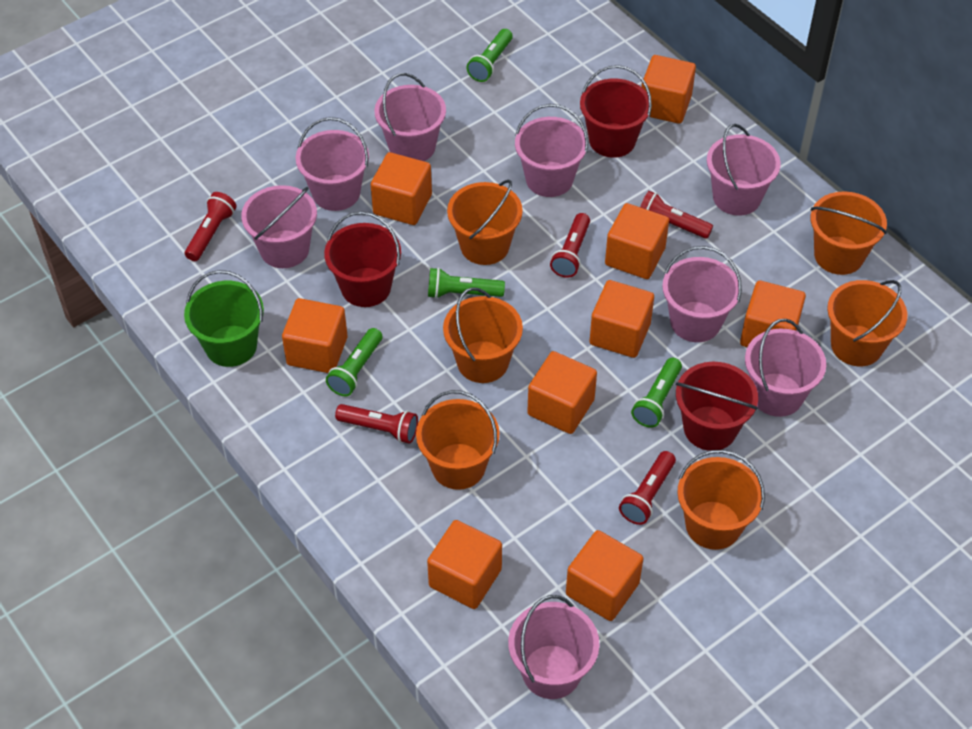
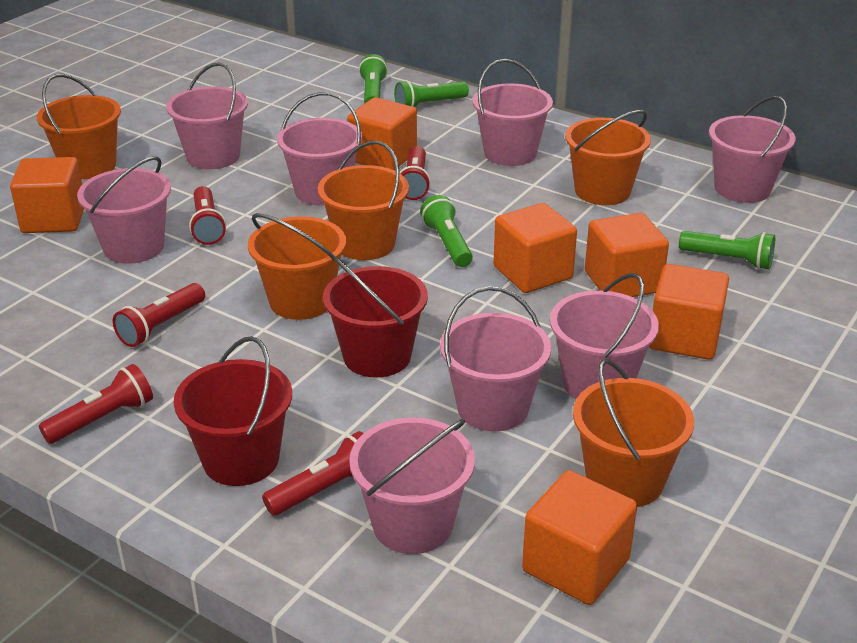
green bucket: [184,270,264,367] = 1 -> none = 0
orange bucket: [416,390,500,490] [443,287,523,383] [447,180,523,265] [677,450,765,550] [811,191,887,275] [827,280,907,366] = 6 -> [37,74,121,179] [248,213,346,320] [318,141,409,260] [565,110,651,205] [573,359,694,507] = 5
orange cube: [282,298,347,373] [371,152,432,225] [427,520,502,609] [527,351,597,434] [566,530,643,621] [589,280,654,358] [605,203,669,279] [642,55,696,124] [740,280,806,347] = 9 -> [10,157,84,233] [347,97,417,170] [493,203,577,293] [522,470,637,605] [585,213,669,297] [649,264,729,360] = 6
red bucket: [324,211,401,307] [580,65,652,158] [676,362,758,451] = 3 -> [174,336,292,486] [323,257,428,378] = 2

